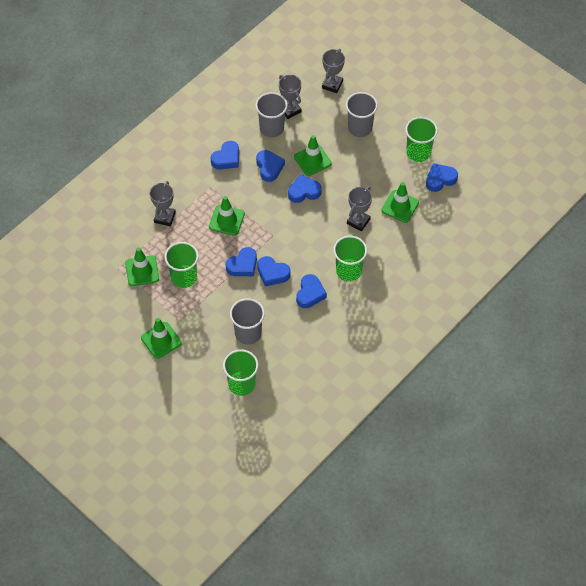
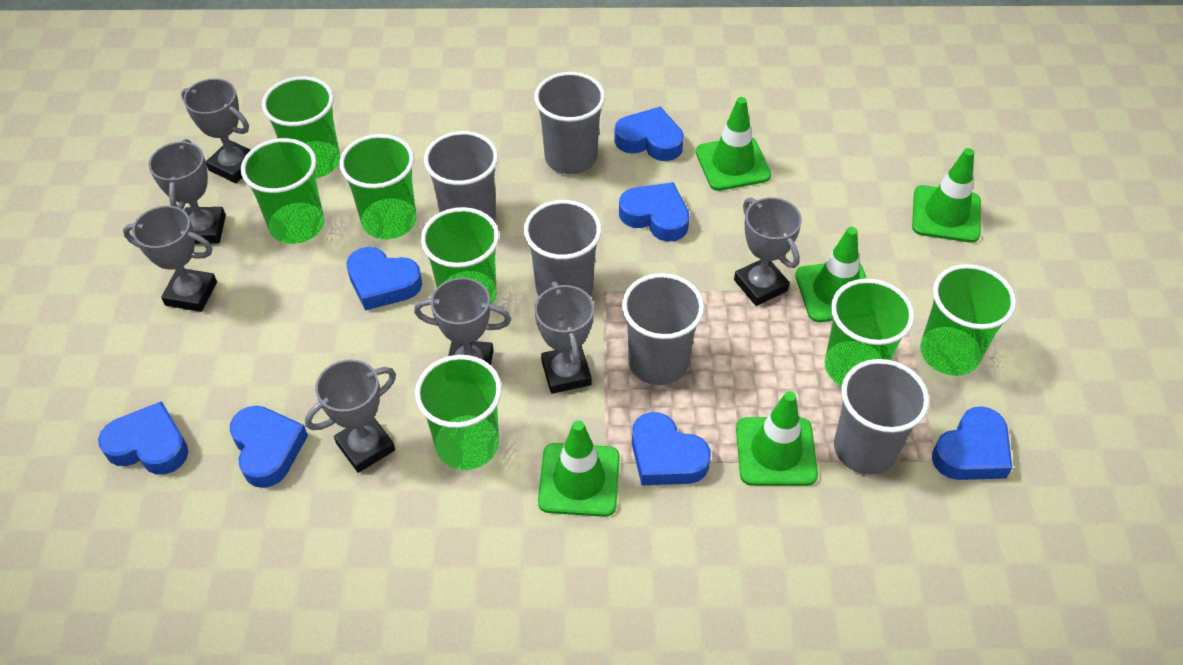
green cup: [164,242,199,288] [223,350,258,396] [333,236,367,282] [405,117,438,162] = 4 -> [241,138,324,244] [262,76,340,178] [339,134,417,240] [415,355,502,470] [421,207,499,304] [825,279,914,387] [920,264,1016,376] = 7
grey cup: [230,298,265,345] [255,92,288,137] [346,92,378,137] = 3 -> [424,131,498,221] [524,200,602,296] [534,72,605,174] [622,273,704,385] [834,359,929,475] = 5
grey trophy: [150,181,176,226] [279,75,302,119] [322,49,345,93] [347,187,372,231] = 4 -> [123,206,217,312] [148,139,226,244] [181,79,250,183] [305,359,396,473] [414,278,511,365] [534,281,594,394] [734,197,802,306] = 7

